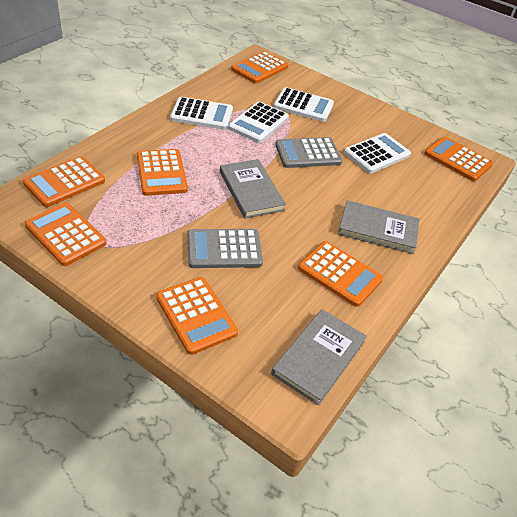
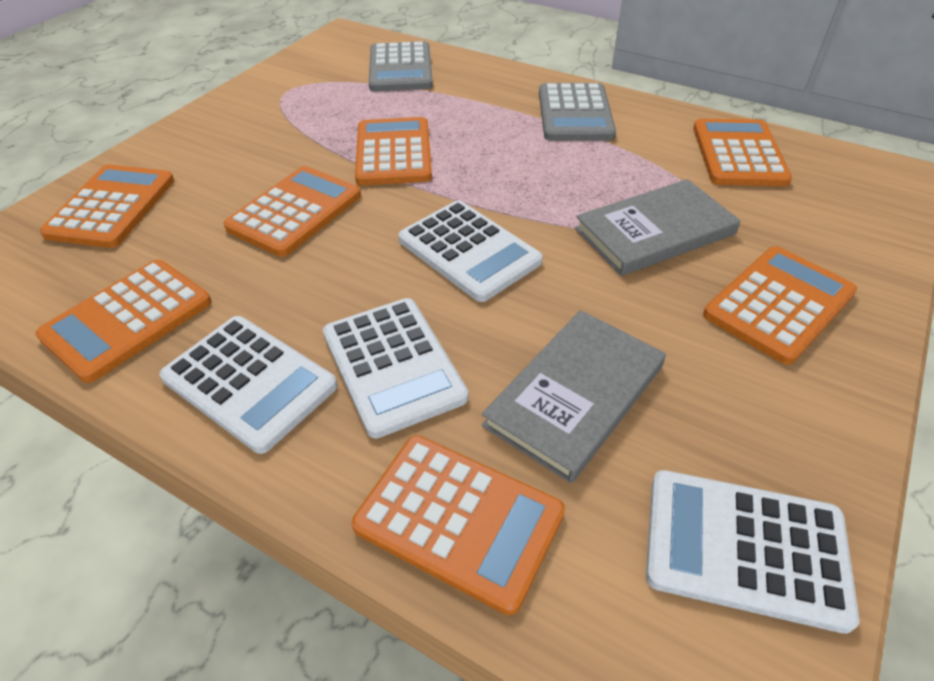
grey book: [220,159,286,218] [271,309,367,405] [338,200,420,254] = 3 -> [482,310,666,483] [575,179,741,276] = 2

